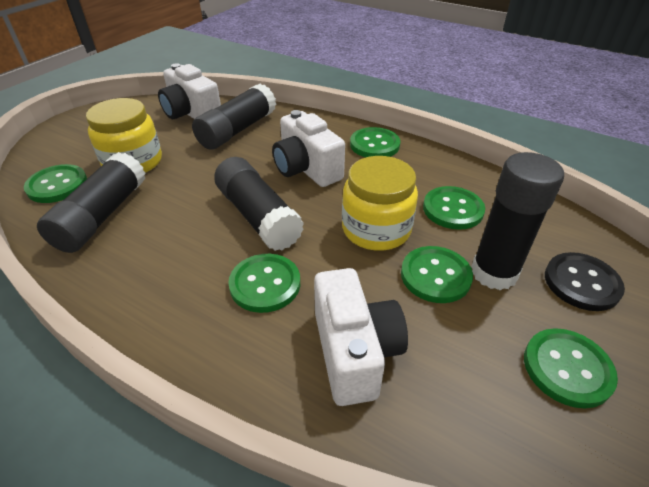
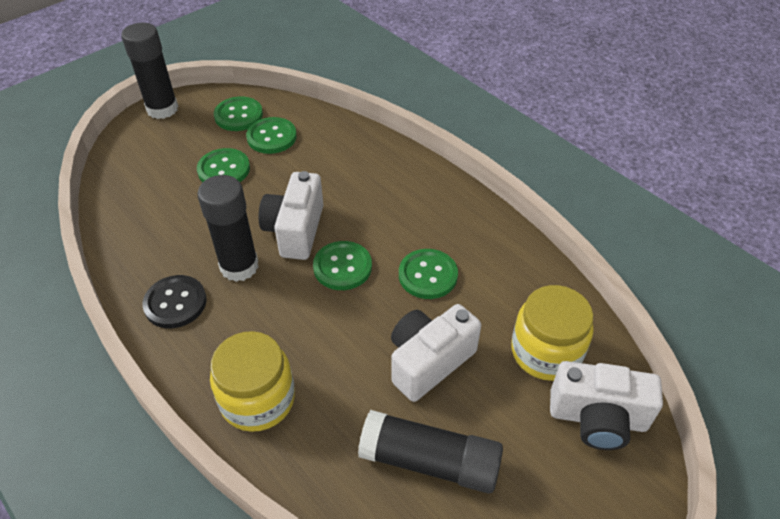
black glue stick: [37,152,146,253] [192,84,276,150] [214,157,304,251] [471,152,564,290] = 4 -> [121,23,179,119] [197,175,259,282] [358,410,503,494] = 3
green button: [24,164,87,203] [228,254,300,313] [350,127,401,157] [401,246,473,303] [423,186,485,230] [524,328,618,408] = 6 -> [197,148,250,182] [214,97,263,131] [246,117,297,154] [313,241,372,290] [399,249,458,299] = 5

